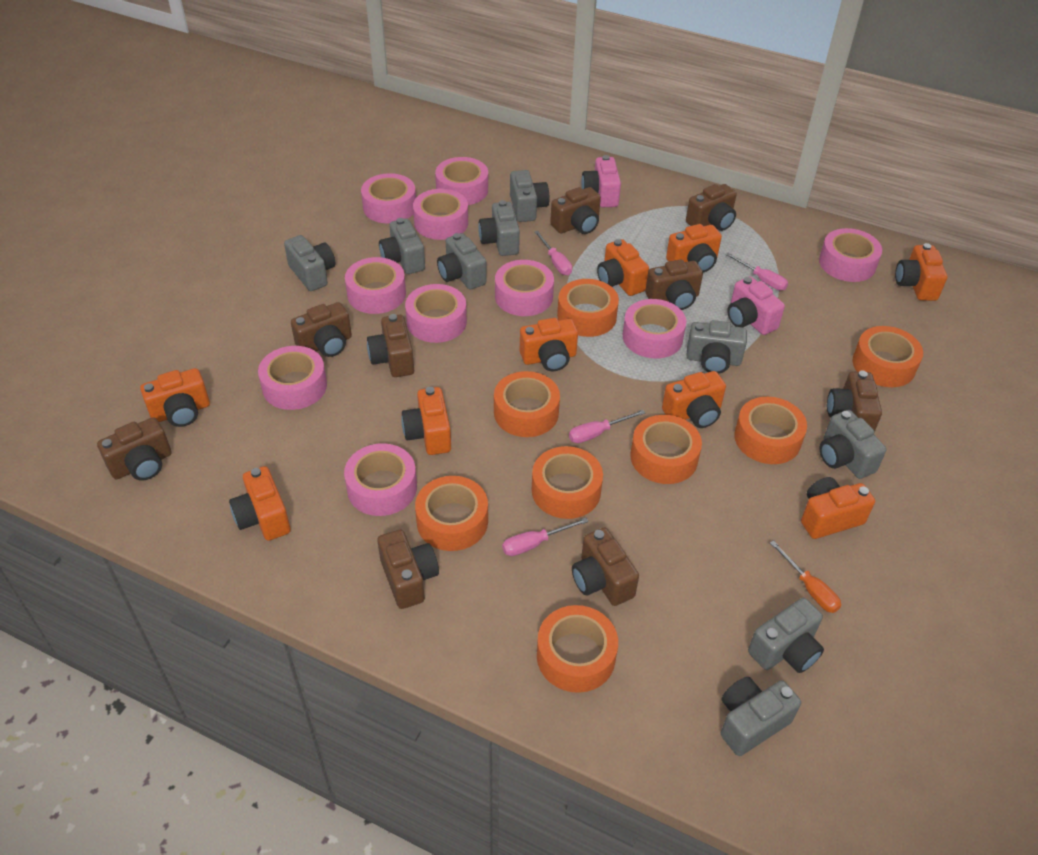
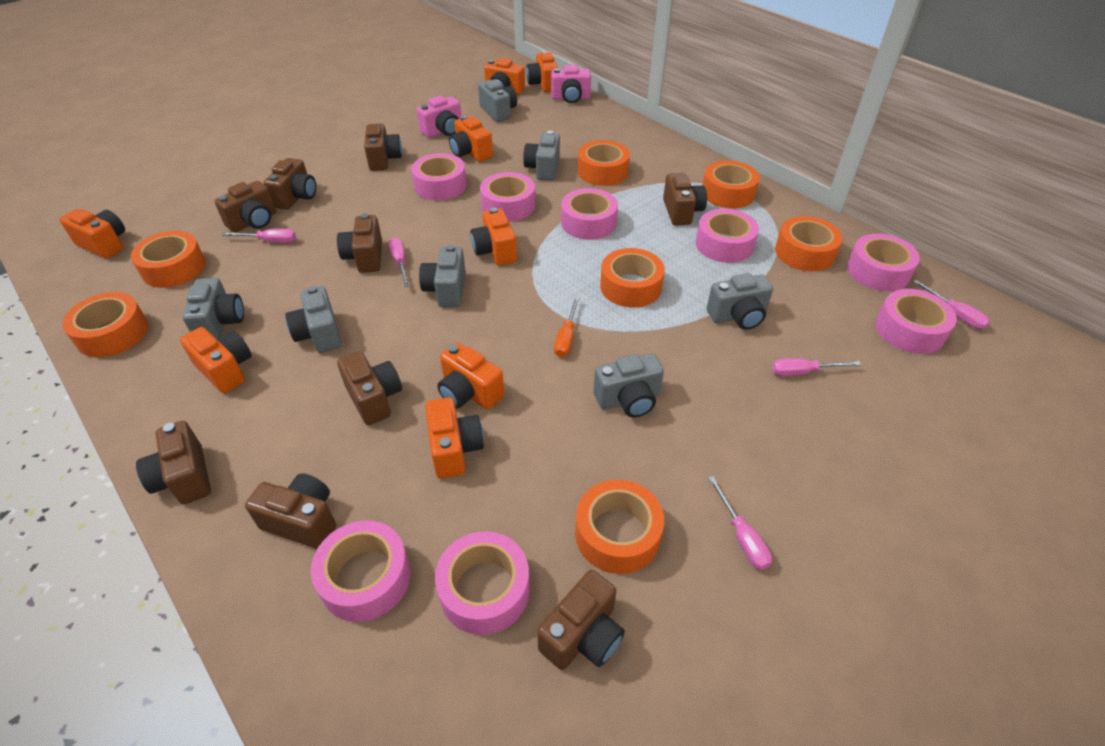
grey camera: [284,235,336,291] [379,218,425,274] [437,233,487,290] [478,200,520,256] [510,170,550,222] [686,320,747,374] [721,677,801,756] [748,598,824,673] [820,410,886,479] = 9 -> [182,278,244,339] [285,286,342,353] [419,245,466,307] [478,80,517,122] [523,130,560,181] [593,354,664,418] [707,273,773,330] = 7
orange camera: [140,368,210,427] [229,466,291,541] [401,387,451,455] [520,318,578,371] [597,239,649,296] [662,371,726,428] [666,224,722,273] [801,477,875,539] [895,243,947,301] = 9 -> [59,209,125,259] [180,327,252,393] [425,397,484,479] [437,342,504,410] [449,115,493,162] [470,207,517,266] [484,58,525,95] [526,51,559,92] = 8
orange tape: [415,476,488,551] [494,371,560,437] [532,446,603,519] [537,605,618,693] [557,279,619,337] [630,415,702,484] [734,397,807,464] [853,326,923,387] = 8 -> [62,292,149,358] [131,231,206,288] [575,479,664,574] [578,140,630,186] [600,248,665,308] [703,161,760,209] [775,216,843,271] = 7
pink screwdriver: [502,518,589,556] [535,231,572,275] [569,410,645,443] [725,253,788,291] = 4 -> [222,229,296,243] [389,237,410,287] [708,476,772,570] [772,358,861,376] [913,280,990,329] = 5
pink tape: [258,346,327,410] [344,443,417,516] [345,257,406,314] [361,173,416,224] [405,284,467,343] [413,189,468,240] [435,157,488,205] [495,260,554,316] [623,299,686,358] [819,228,882,282] = 10 -> [311,520,411,622] [411,153,467,200] [435,531,530,635] [480,172,535,222] [561,188,618,240] [696,209,759,263] [847,234,920,291] [875,289,957,354] = 8

